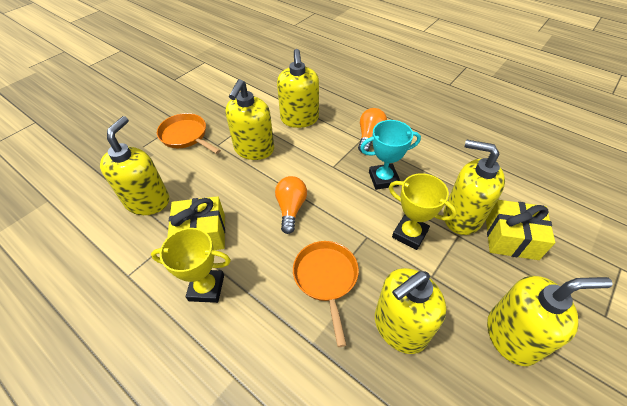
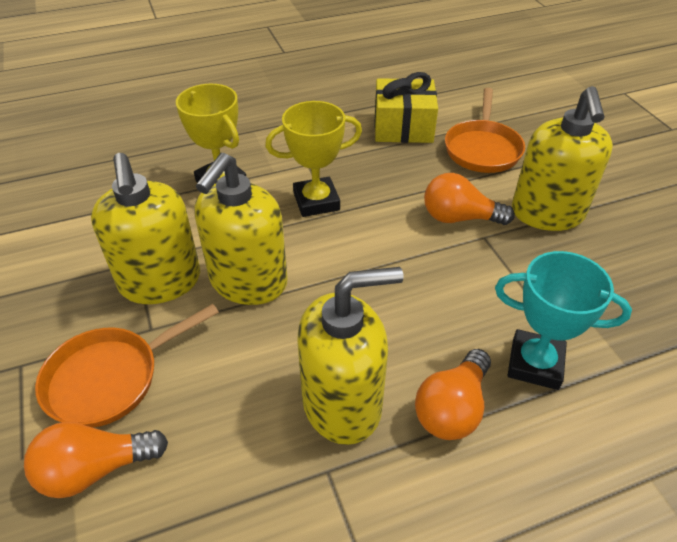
orange light bulb: [275,176,307,234] [358,108,387,153] = 2 -> [24,422,168,498] [415,349,491,440] [424,173,515,225] = 3
yellow gift: [167,196,225,250] [486,200,555,260] = 2 -> [374,72,438,143] = 1
yellow soap dispenser: [100,116,169,215] [225,79,274,160] [277,49,319,128] [375,268,446,354] [443,140,505,235] [487,276,613,366] = 6 -> [91,153,200,304] [194,153,288,305] [297,267,404,445] [512,86,613,231] = 4

